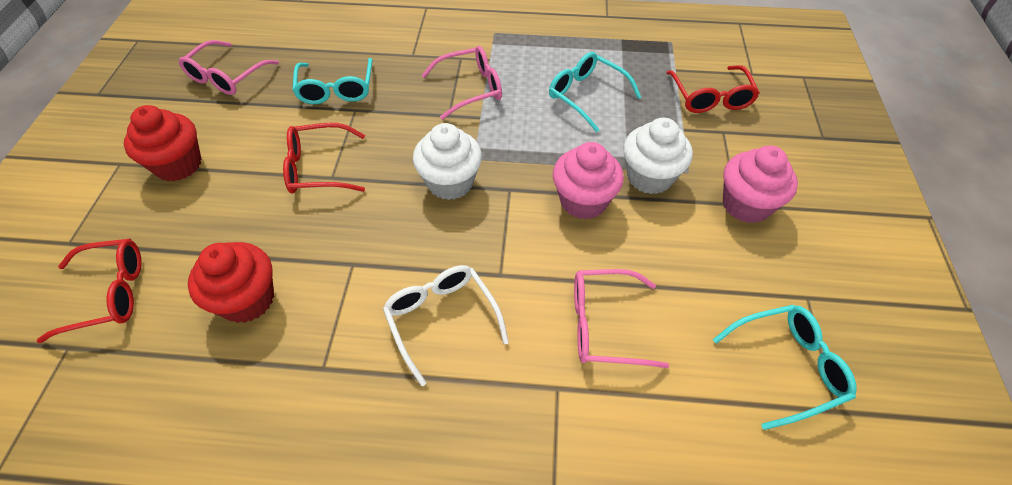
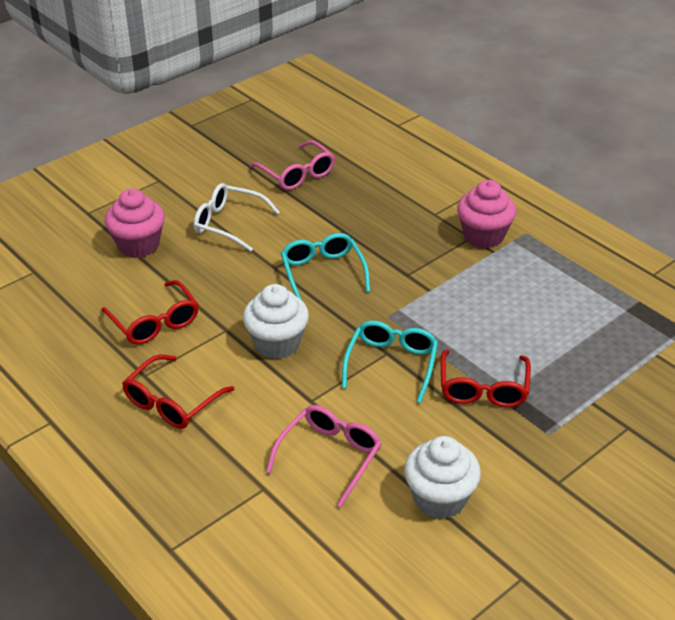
pink glasses: [179,40,279,95] [421,46,502,120] [574,269,669,368] = 3 -> [249,140,335,190] [266,405,382,507] = 2
red cupcake: [124,105,201,181] [188,242,274,323] = 2 -> none = 0
turquoise glasses: [292,58,372,104] [549,52,641,132] [713,305,857,430] = 3 -> [281,233,370,300] [342,320,438,403] = 2

